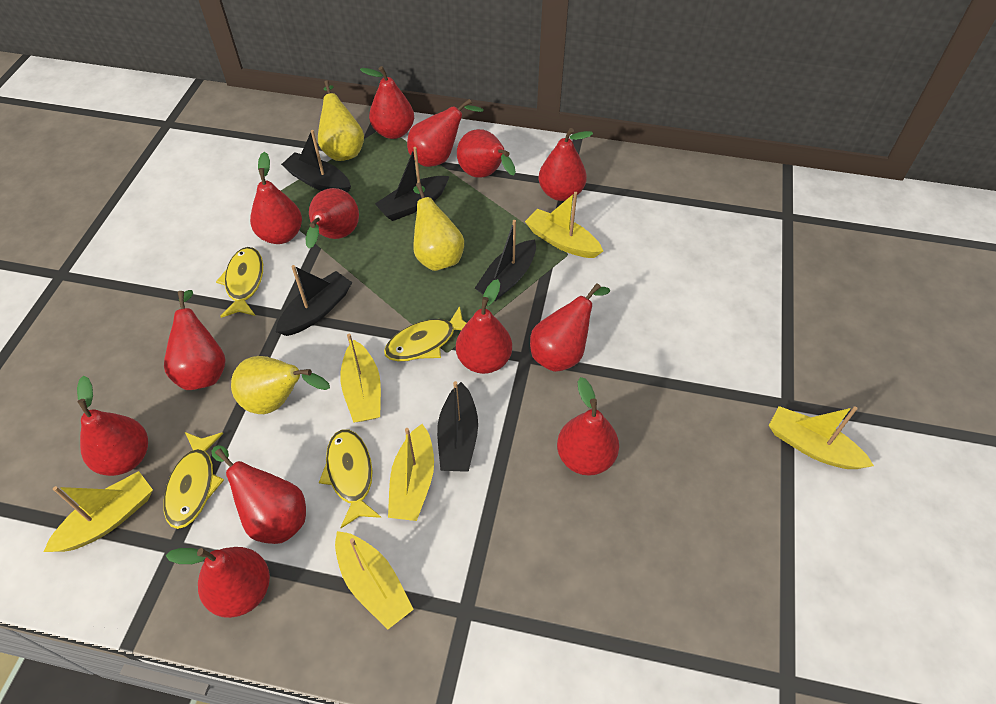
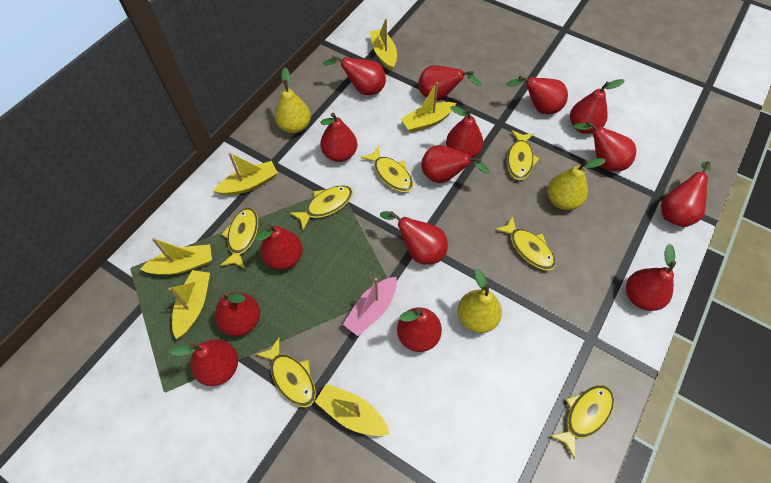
black boat: [276,265,352,336] [281,130,351,193] [375,147,450,221] [437,381,478,472] [475,220,536,301] = 5 -> none = 0
pink boat: none = 0 -> [343,277,397,336] = 1
red pear: [77,376,148,476] [164,290,226,390] [166,547,270,618] [212,445,306,544] [250,152,302,244] [306,188,359,249] [360,66,414,139] [407,99,484,167] [456,279,512,374] [457,129,516,178] [530,283,610,372] [539,128,593,201] [557,377,619,476] = 13 -> [169,339,238,386] [215,291,260,336] [256,224,303,270] [320,113,357,162] [323,55,386,95] [380,211,448,265] [397,307,442,352] [418,65,481,101] [421,145,490,183] [446,106,483,158] [506,76,568,114] [570,79,625,134] [573,121,636,172] [626,244,676,311] [661,161,711,227] = 15
yellow fish: [164,432,224,529] [216,247,263,318] [319,429,381,528] [384,306,466,362] = 4 -> [220,208,258,269] [255,338,316,407] [290,185,353,230] [361,146,413,192] [494,215,556,271] [507,130,540,180] [550,385,614,459] = 7

